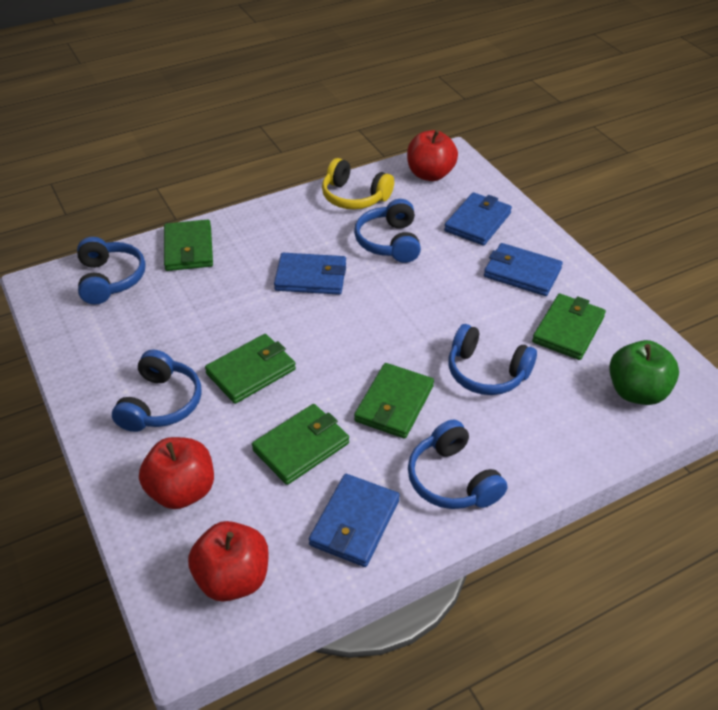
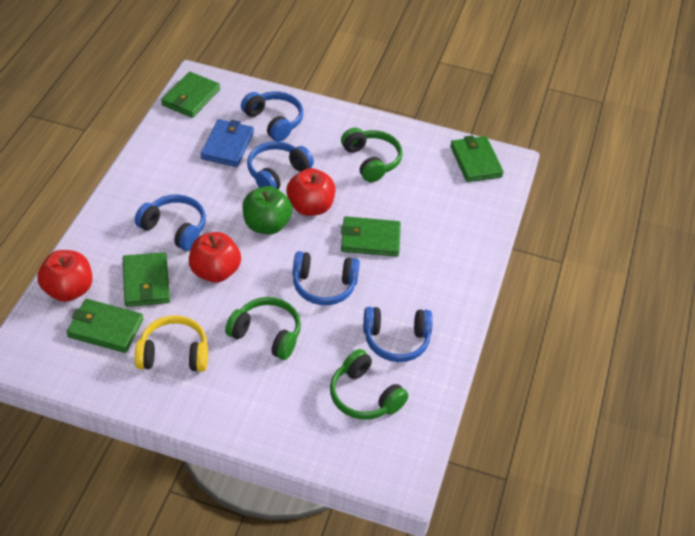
blue wallet: [274,253,346,295] [309,474,400,567] [444,192,512,246] [484,243,563,296] = 4 -> [200,119,254,167] = 1
green headphones: none = 0 -> [225,297,301,360] [330,349,409,420] [341,128,403,182] = 3

